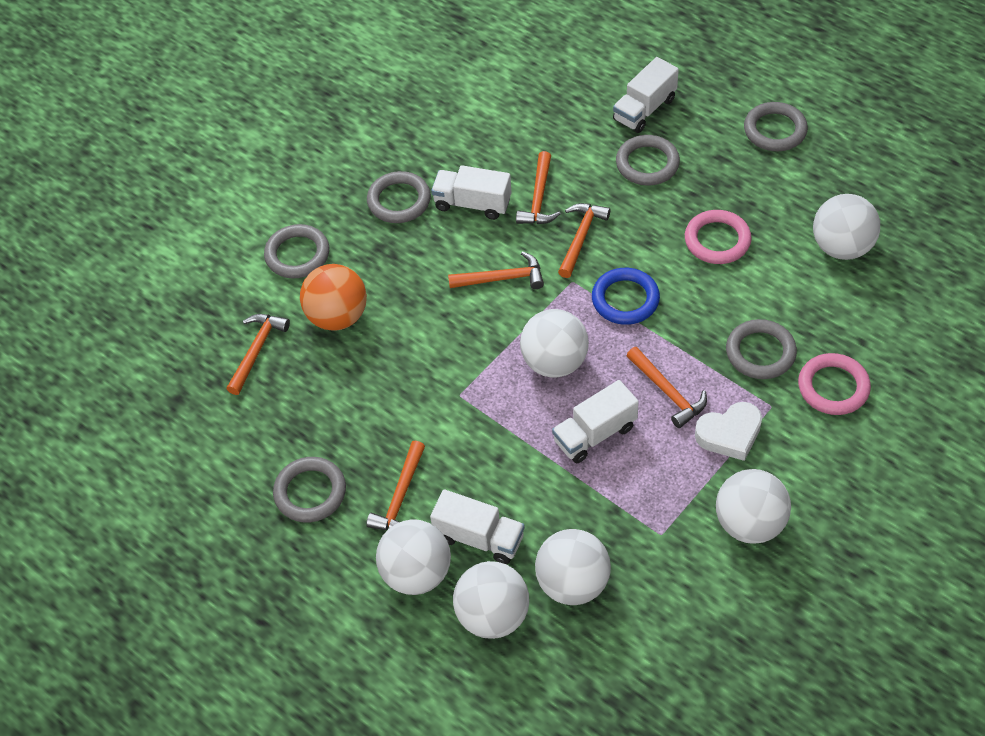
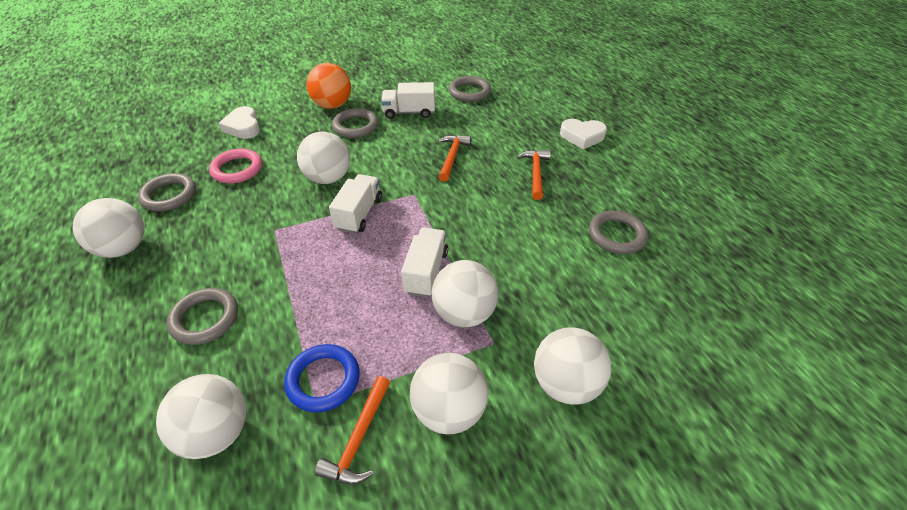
grey ring: [264,224,329,278] [273,457,346,523] [367,171,431,223] [616,135,680,185] [726,319,797,379] [744,102,808,151] = 6 -> [138,173,196,211] [167,288,238,345] [332,108,378,138] [449,76,491,102] [589,210,648,254] = 5
orange hammer: [226,314,290,395] [366,441,425,530] [448,251,544,289] [516,151,561,224] [558,203,611,278] [626,347,707,428] = 6 -> [315,376,390,485] [438,135,471,182] [517,150,551,200] = 3
pink ring: [685,210,752,264] [798,353,871,415] = 2 -> [209,149,262,184] = 1
white heart: [695,402,762,461] = 1 -> [219,106,260,139] [560,119,607,149] = 2
white truck: [430,489,525,564] [431,165,511,220] [552,380,639,463] [613,57,679,133] = 4 -> [329,174,382,234] [381,82,435,119] [401,228,448,298] = 3

